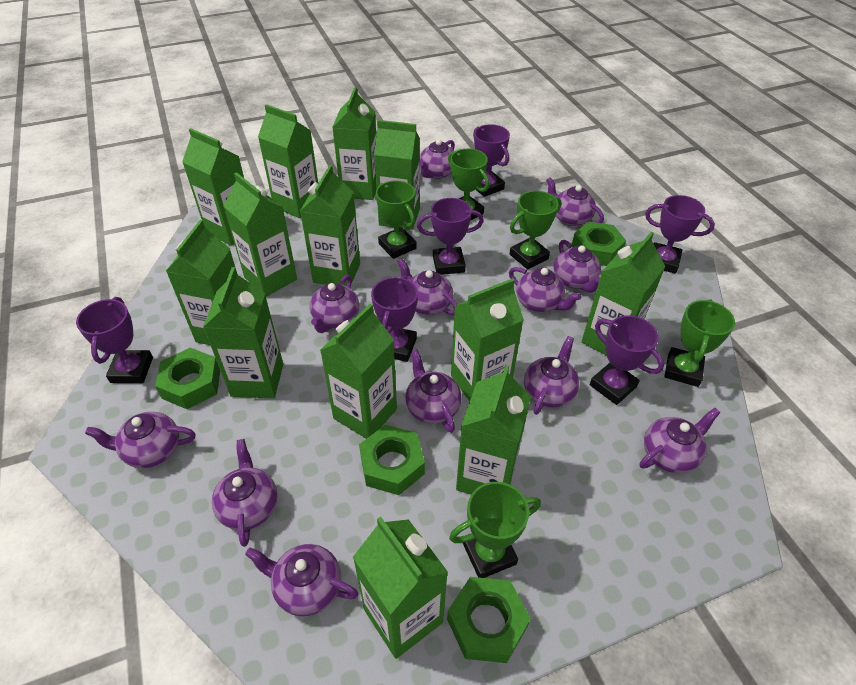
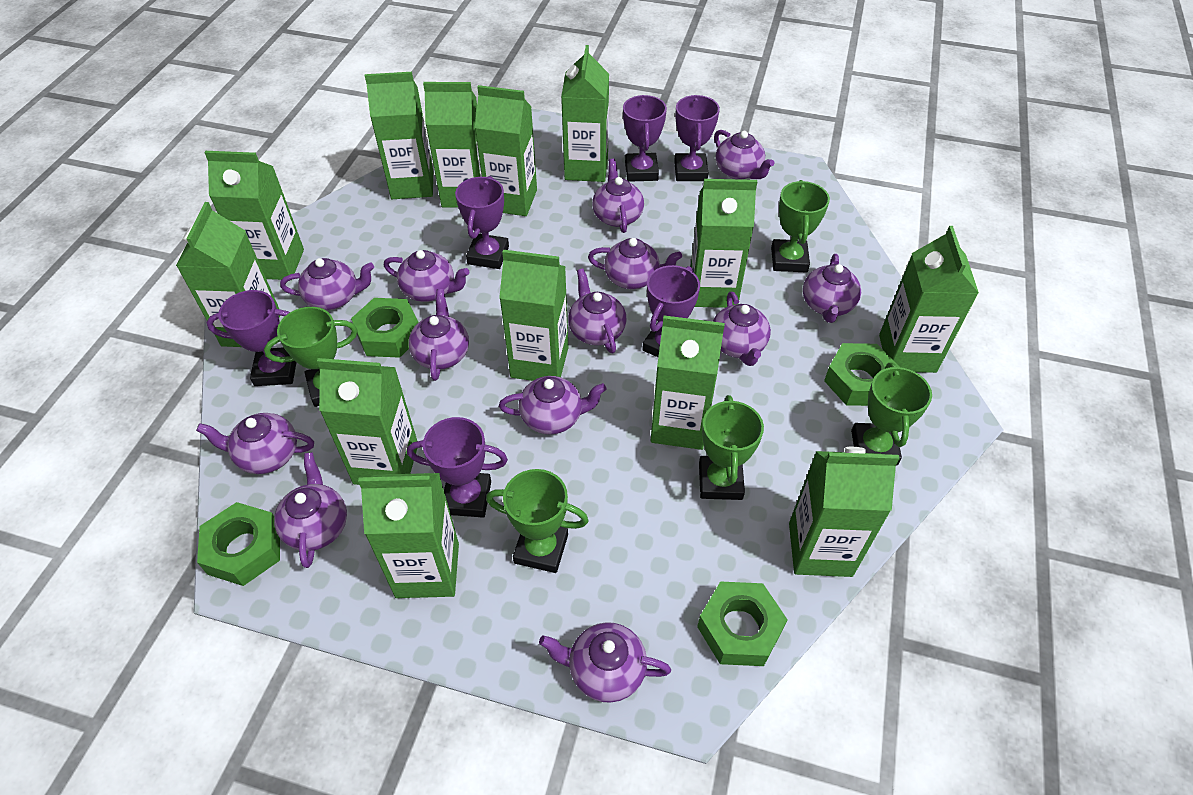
purple teapot: [85,412,196,468] [212,439,278,547] [245,544,358,616] [309,275,359,333] [397,259,457,315] [405,349,462,433] [420,139,455,179] [509,267,582,312] [524,336,579,415] [546,177,604,226] [553,240,601,293] [640,408,720,473] = 12 -> [196,413,314,474] [274,452,347,568] [280,258,374,310] [384,250,469,302] [409,289,469,381] [499,376,606,434] [539,622,671,703] [568,269,627,353] [588,238,682,289] [592,159,644,233] [713,292,771,366] [714,130,774,180] [803,254,861,323] = 13

